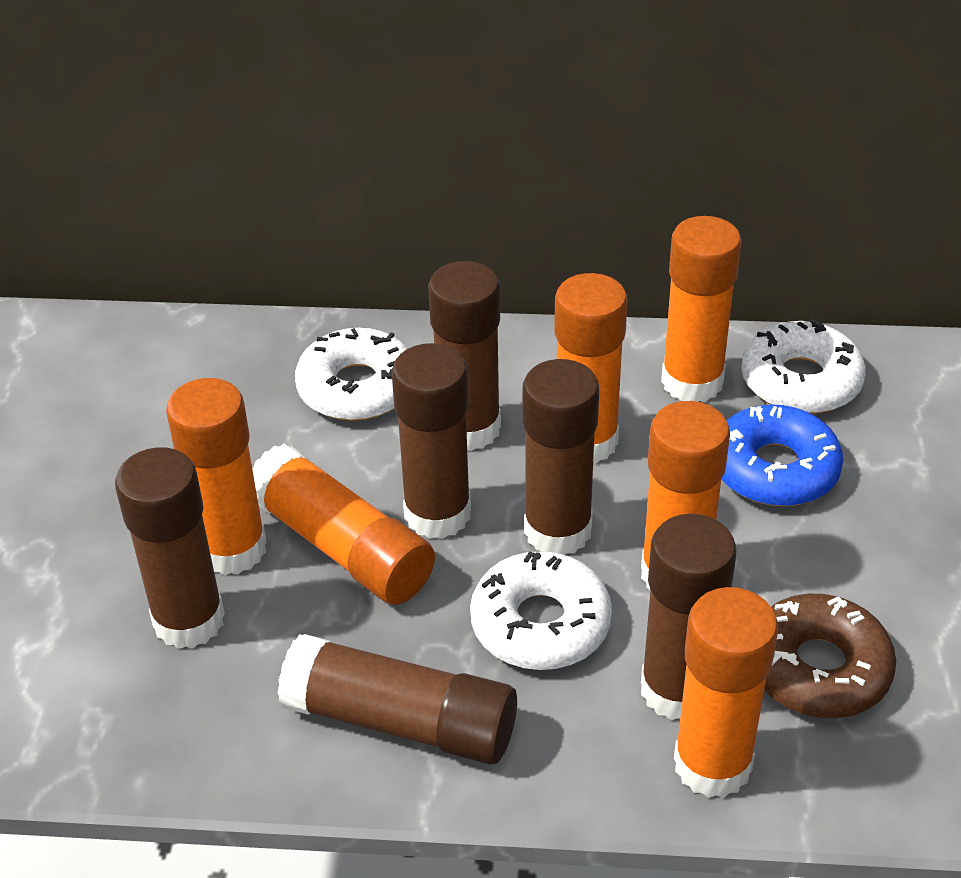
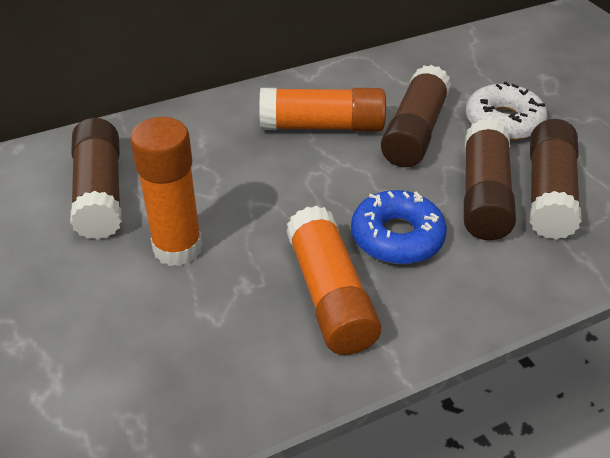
brown donut: [764,593,896,718] = 1 -> none = 0
brown glue stick: [115,447,225,649] [277,634,517,765] [392,343,471,539] [428,261,501,451] [522,359,599,555] [641,514,736,720] = 6 -> [70,118,122,240] [381,65,451,167] [464,118,516,240] [530,119,582,240] = 4
orange glue stick: [166,378,267,575] [252,444,435,605] [554,273,628,463] [641,401,730,589] [661,216,742,402] [674,587,778,798] = 6 -> [130,117,202,266] [259,88,386,132] [286,206,381,355] = 3
white donut: [295,328,408,421] [470,551,612,670] [741,319,866,414] = 3 -> [466,82,547,141] = 1

